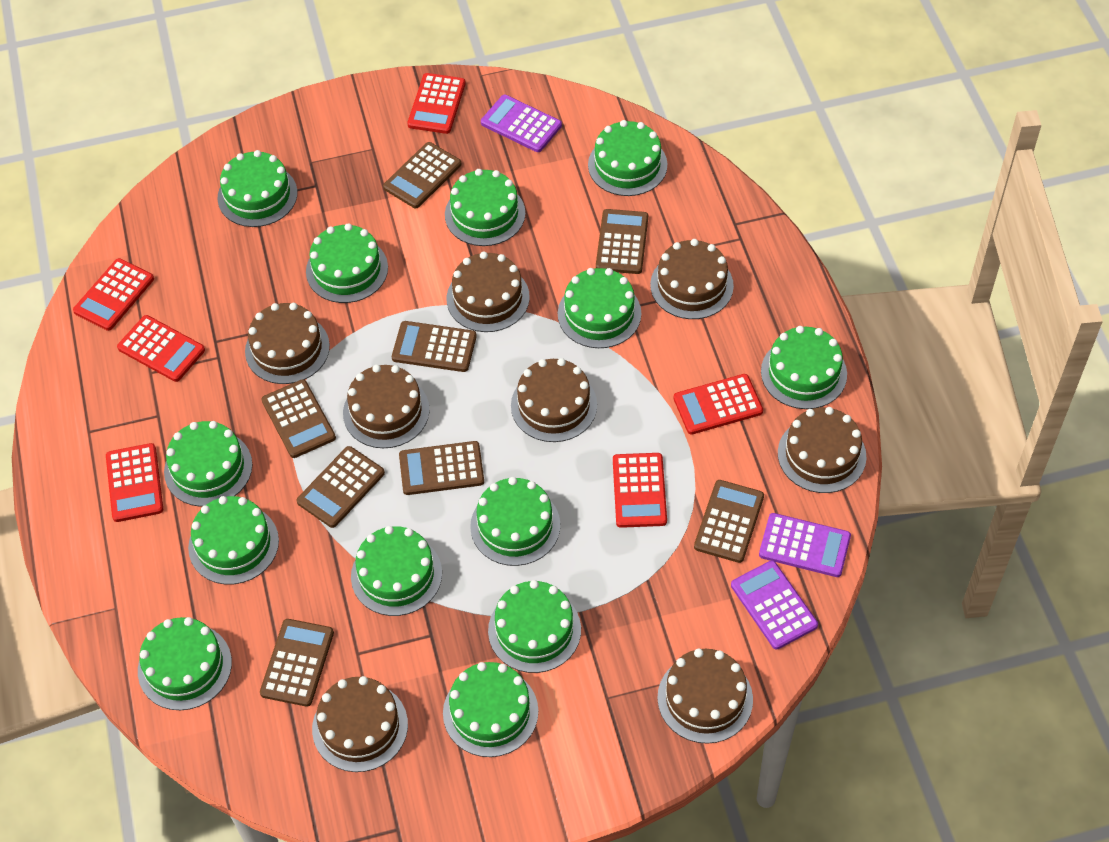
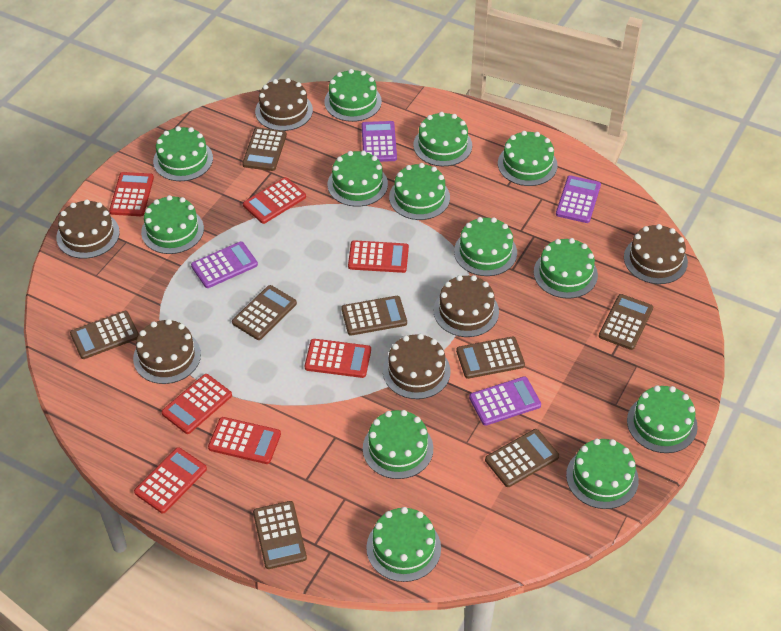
brown cake: [245,303,330,384] [312,676,408,772] [343,365,429,448] [447,252,530,332] [511,358,597,442] [650,239,734,319] [657,649,753,744] [778,407,867,493] = 8 -> [56,200,120,259] [133,319,201,384] [255,78,313,131] [383,334,450,399] [434,275,499,337] [624,224,688,284] = 6
purple calculator: [481,95,562,152] [731,560,818,649] [759,513,851,577] = 3 -> [191,241,258,288] [361,121,397,162] [469,376,541,426] [556,175,601,223] = 4
red calculator: [73,258,154,331] [106,443,163,522] [117,315,205,382] [407,73,466,134] [613,453,667,528] [674,374,763,435] = 6 -> [109,172,154,216] [134,447,207,513] [161,374,232,434] [208,417,281,464] [243,177,306,224] [305,339,371,378] [348,240,409,273] = 7

